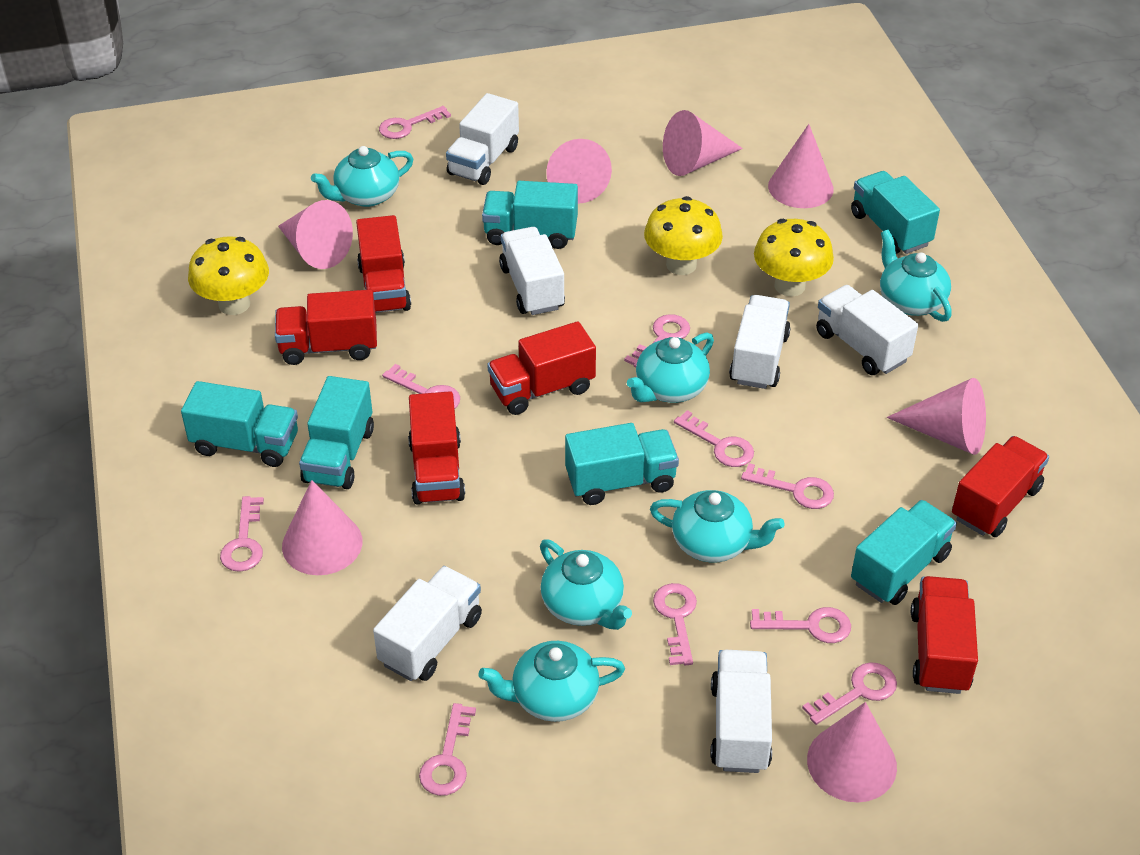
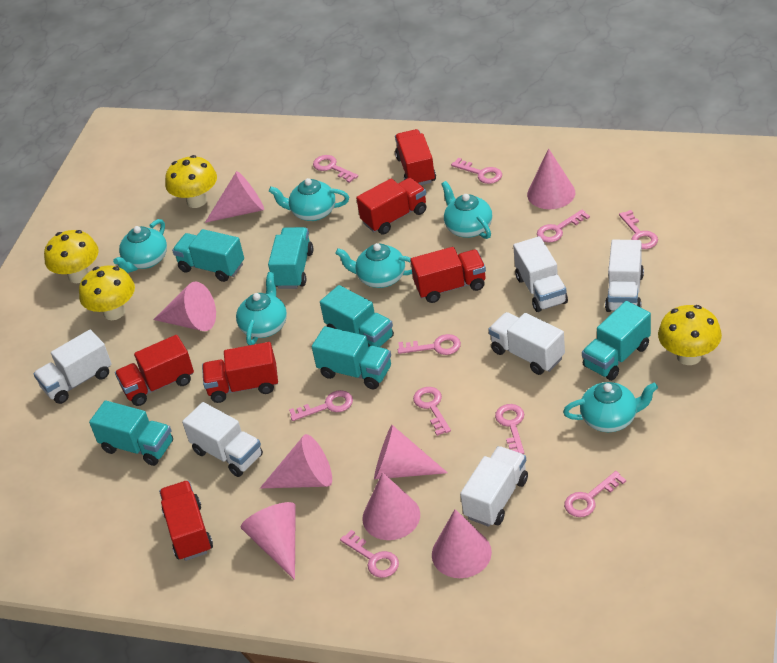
pink cone: [278,200,353,269] [282,480,362,575] [546,139,612,204] [663,110,743,176] [768,124,834,208] [807,702,897,802] [887,378,986,455] = 7 -> [153,281,216,331] [205,171,264,223] [241,502,296,580] [260,434,332,489] [362,472,420,540] [374,425,448,479] [432,509,492,578] [527,148,575,209] = 8
yellow mushroom: [188,236,269,315] [644,196,723,275] [754,219,834,297] = 3 -> [44,230,99,283] [79,265,135,320] [165,155,217,208] [658,305,722,365] = 4

